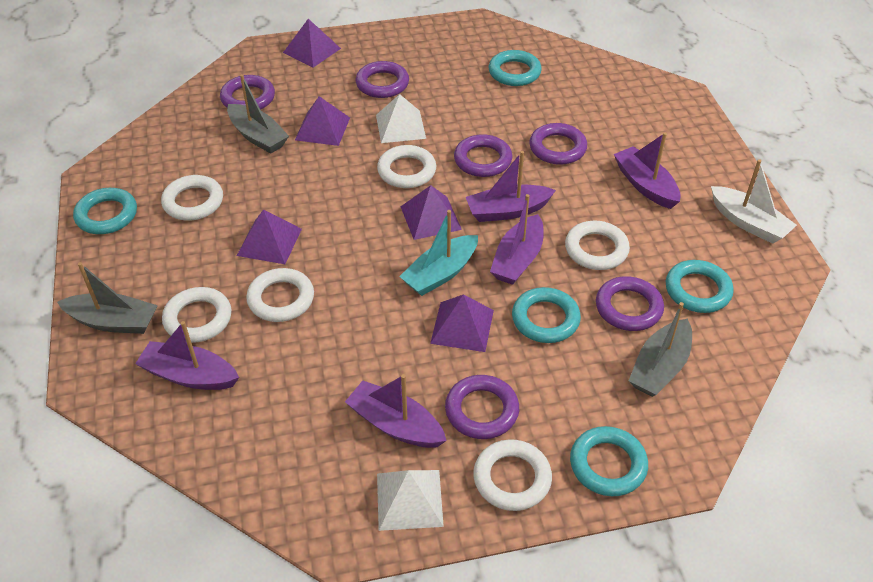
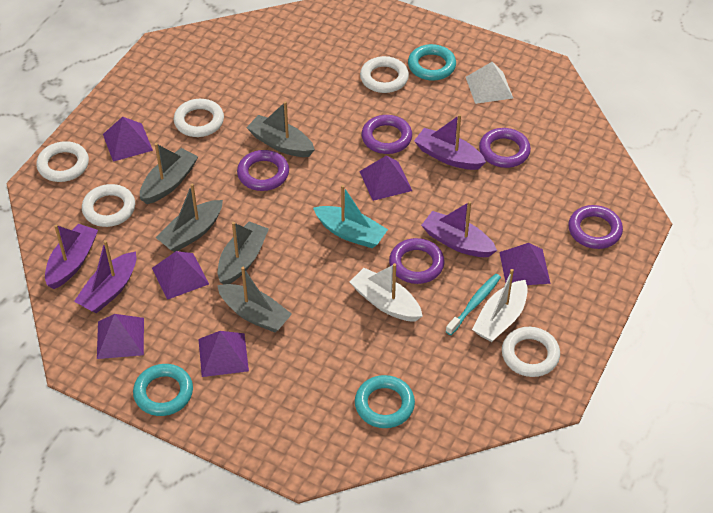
grey boat: [57,262,158,334] [227,74,289,154] [629,302,692,397] = 3 -> [140,143,198,204] [155,183,223,252] [217,267,292,333] [218,221,269,284] [246,101,315,157] = 5
purple boat: [135,321,239,390] [345,374,447,448] [466,151,556,222] [490,194,544,285] [614,133,680,209] = 5 -> [45,224,98,289] [74,240,136,314] [414,114,486,170] [421,201,497,257] = 4
purple pyramid: [237,209,302,264] [283,19,341,68] [295,96,350,146] [401,185,462,240] [430,294,494,352] = 5 -> [97,314,144,359] [103,117,153,162] [152,251,209,300] [198,331,249,377] [359,155,412,201] [499,243,551,285] = 6
purple ring: [220,75,275,110] [355,61,409,98] [445,375,519,439] [454,134,512,177] [529,123,587,165] [596,276,664,331] = 6 -> [237,150,289,191] [362,115,412,154] [389,238,445,284] [479,128,531,168] [568,205,623,249] = 5
turquoise ring: [73,188,137,234] [489,50,542,86] [512,287,581,343] [570,426,648,496] [666,260,734,313] = 5 -> [133,364,193,416] [355,375,415,428] [408,44,456,81] = 3
turquoise toothbrush: none = 0 -> [446,274,501,335] = 1
white boat: [711,159,797,244] = 1 -> [350,263,423,322] [472,269,528,342] = 2
white pyramid: [376,94,426,143] [377,470,444,531] = 2 -> [466,62,513,104] = 1
white ring: [161,175,223,221] [162,287,231,343] [246,268,314,322] [377,145,436,188] [473,439,552,511] [565,221,630,270] = 6 -> [36,141,89,182] [82,184,135,227] [174,99,224,137] [360,56,409,93] [502,327,560,377] = 5

